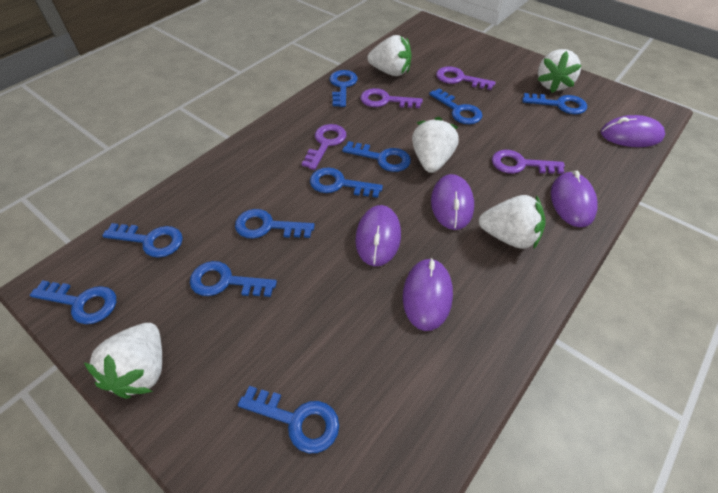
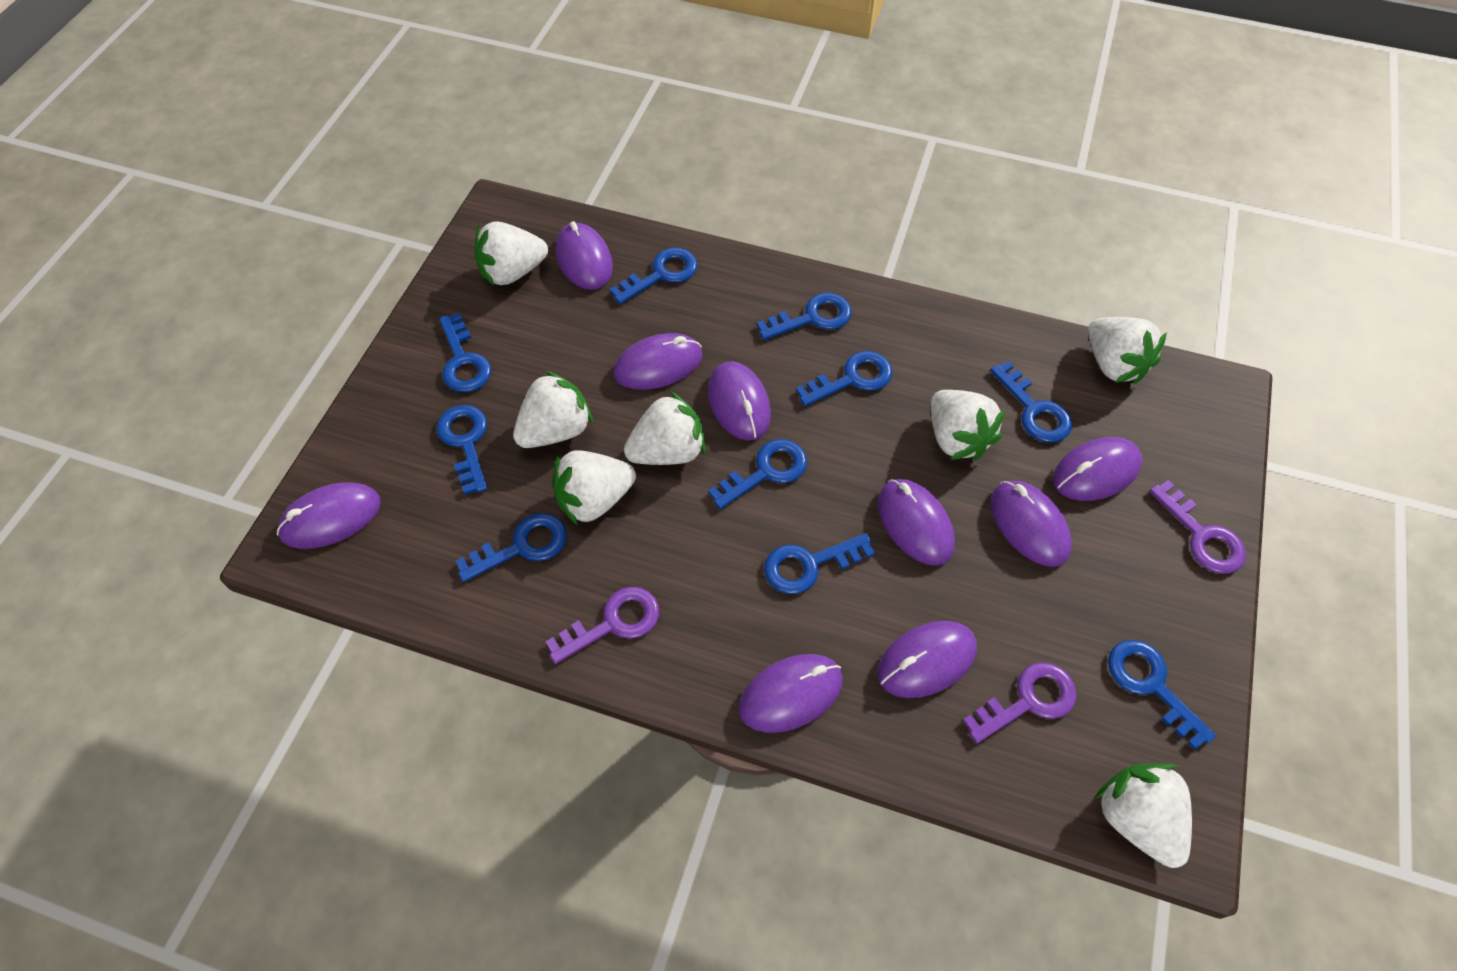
purple key: [302,124,346,170] [360,88,423,108] [436,66,496,90] [492,150,565,174] = 4 -> [545,587,659,664] [963,662,1077,743] [1149,480,1246,574] = 3
purple mouse: [355,205,401,266] [403,258,453,331] [431,174,474,230] [551,171,598,227] [601,115,665,147] = 5 -> [277,482,381,549] [555,221,613,290] [613,333,703,390] [708,361,771,441] [739,654,843,733] [877,621,977,698] [878,479,955,566] [991,480,1072,567] [1053,437,1143,501] = 9
white strawberry: [84,323,162,399] [368,35,412,76] [412,117,459,173] [479,195,546,250] [537,49,582,93] = 5 -> [474,221,548,286] [513,371,593,448] [552,450,636,526] [624,392,706,465] [931,390,1005,460] [1088,317,1167,384] [1094,763,1192,868] = 7

